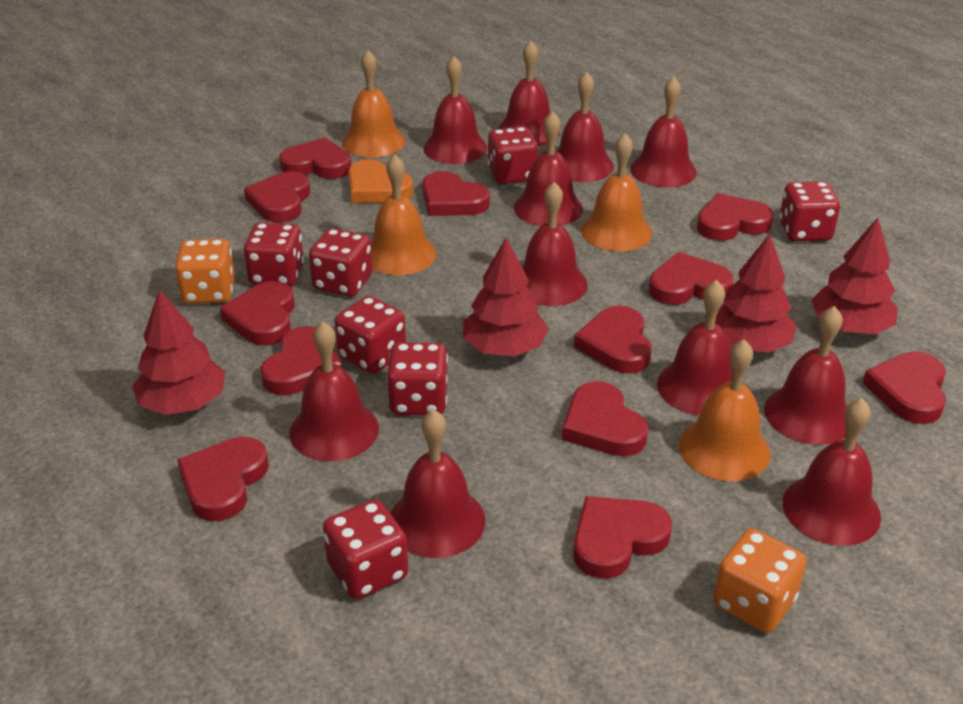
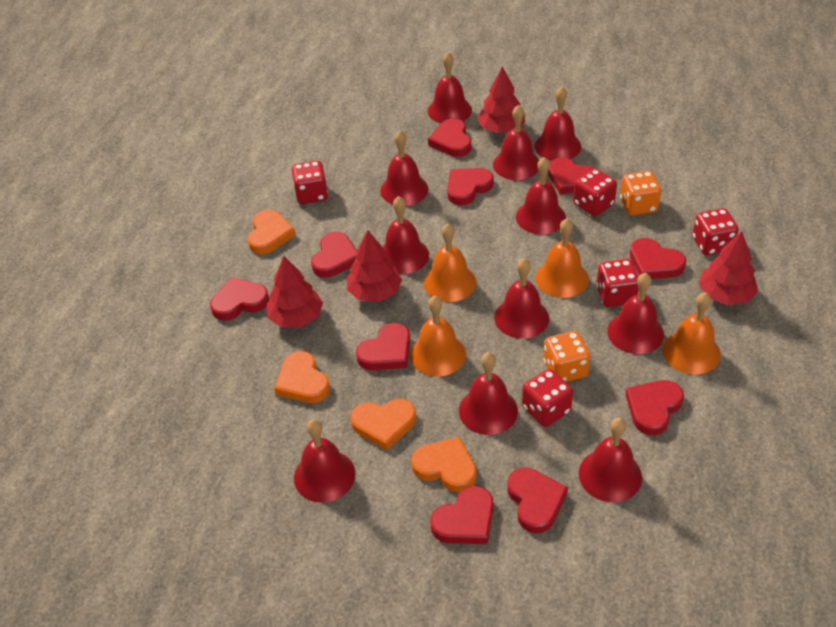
orange heart: [348,159,413,203] = 1 -> [248,210,296,254] [274,351,330,403] [351,399,416,450] [411,437,477,492] = 4
red dice: [244,222,304,286] [309,228,373,297] [323,499,408,599] [334,296,406,374] [387,342,448,415] [488,126,538,184] [779,181,840,241] = 7 -> [292,161,328,204] [522,369,573,427] [573,169,617,216] [596,259,639,307] [692,208,739,256] = 5
red heart: [177,437,269,521] [220,281,295,346] [244,171,310,223] [260,326,342,395] [279,137,351,179] [422,171,490,216] [562,381,648,456] [573,496,672,578] [574,306,652,373] [649,252,734,305] [697,193,774,241] [863,351,946,424] = 12 -> [210,277,269,321] [311,232,357,278] [356,323,410,370] [428,118,471,157] [430,486,494,544] [447,168,494,205] [507,468,568,533] [548,158,595,195] [625,380,684,435] [630,238,686,279] = 10

